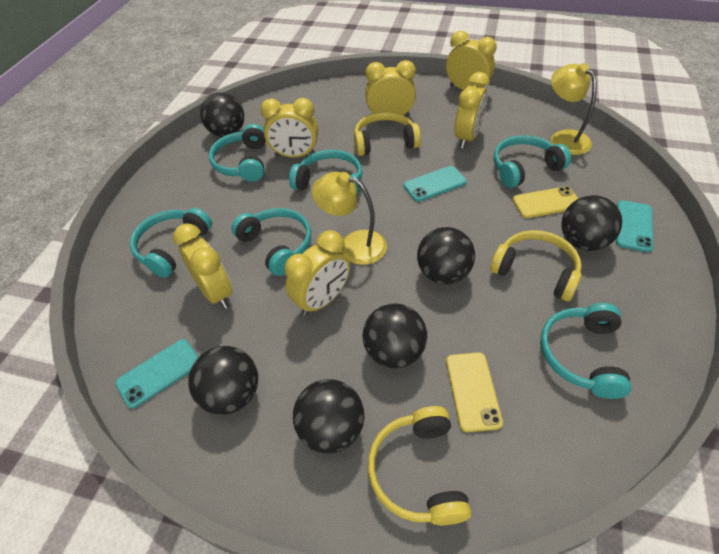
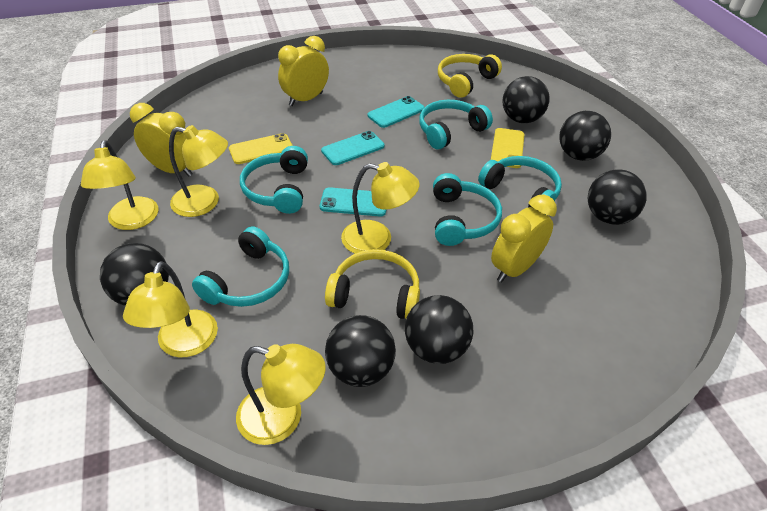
turquoise headphones: [130,208,212,278] [209,124,266,182] [231,208,311,276] [289,150,362,197] [494,135,571,188] [540,303,632,399] = 6 -> [192,226,289,307] [240,146,308,214] [419,100,493,149] [433,173,502,246] [478,156,562,208] = 5
yellow clock: [173,223,232,309] [260,98,318,157] [284,230,350,316] [365,60,416,117] [446,31,497,90] [454,72,490,148] = 6 -> [130,103,192,176] [278,36,329,106] [491,194,557,282] = 3
yellow headphones: [354,112,421,156] [368,406,471,525] [490,230,582,301] = 3 -> [325,249,420,319] [438,54,502,98] = 2
yellow lamp: [312,172,387,265] [551,63,597,155] = 2 -> [81,140,159,230] [123,261,218,357] [169,125,228,217] [236,344,326,445] [341,162,420,254] = 5

